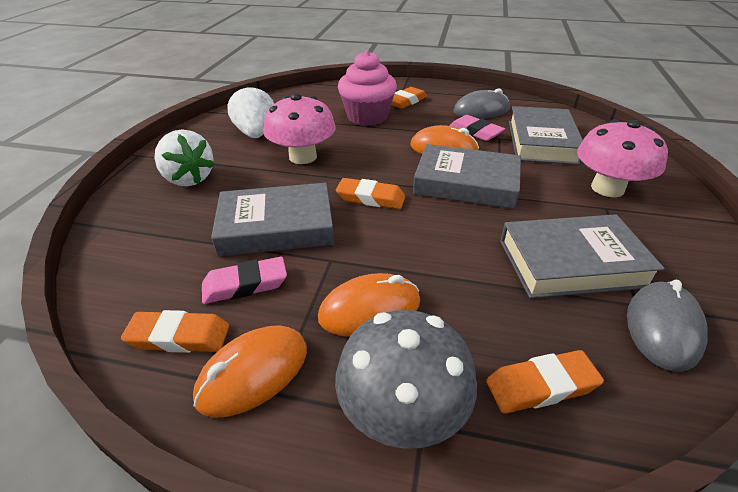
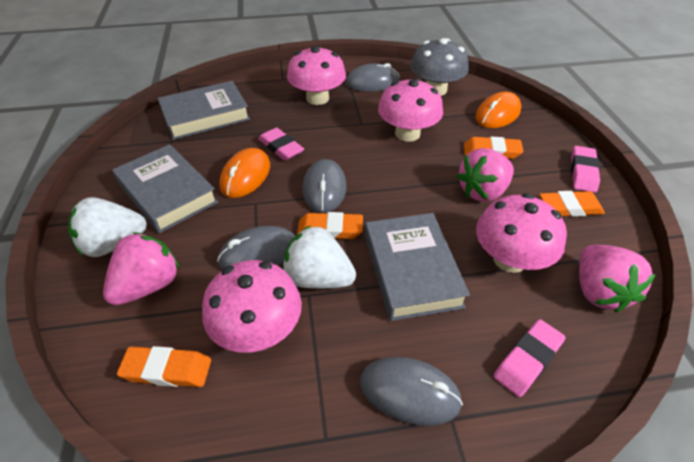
grey book: [211,183,334,257] [413,144,521,209] [500,214,665,298] [509,106,583,165] = 4 -> [112,144,218,233] [158,81,250,140] [365,213,470,321] = 3
grey mouse: [453,88,510,119] [627,280,708,372] = 2 -> [217,226,296,269] [303,159,347,213] [345,63,400,92] [360,357,463,426] = 4
orange mouse: [193,325,307,418] [318,273,420,337] [410,125,479,154] = 3 -> [219,148,270,198] [475,92,521,128] = 2
pink cupcake: [338,50,397,126] = 1 -> none = 0
pink eraser: [202,257,287,304] [449,115,505,141] = 2 -> [258,128,304,161] [494,319,566,397] [571,146,600,193] = 3
pink mushroom: [263,93,336,164] [577,119,668,197] = 2 -> [202,260,302,353] [287,46,346,105] [378,78,443,142] [476,193,567,273] = 4
pink strawberry: none = 0 -> [103,232,179,305] [456,148,514,202] [579,244,656,313] = 3

